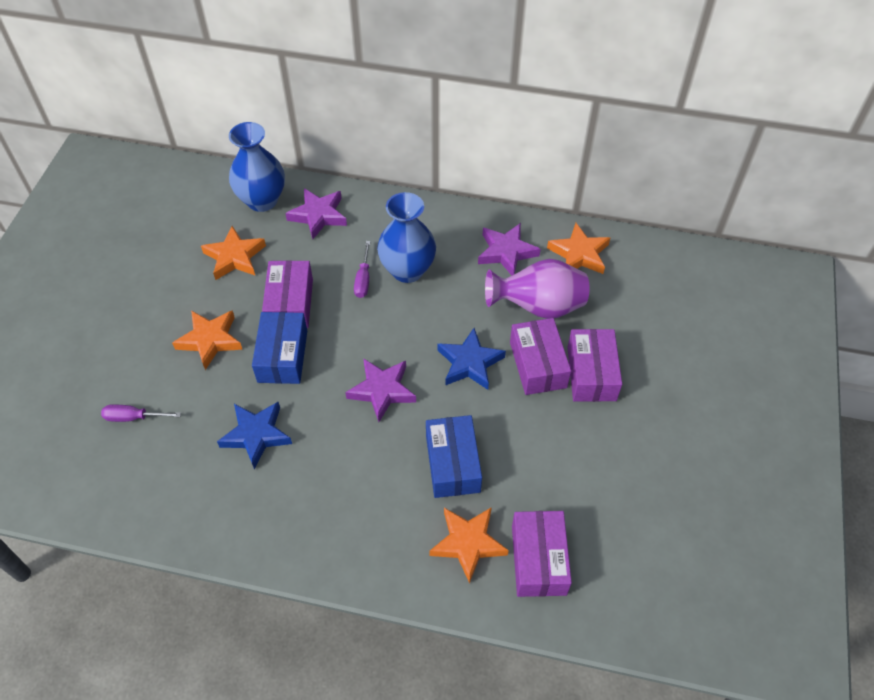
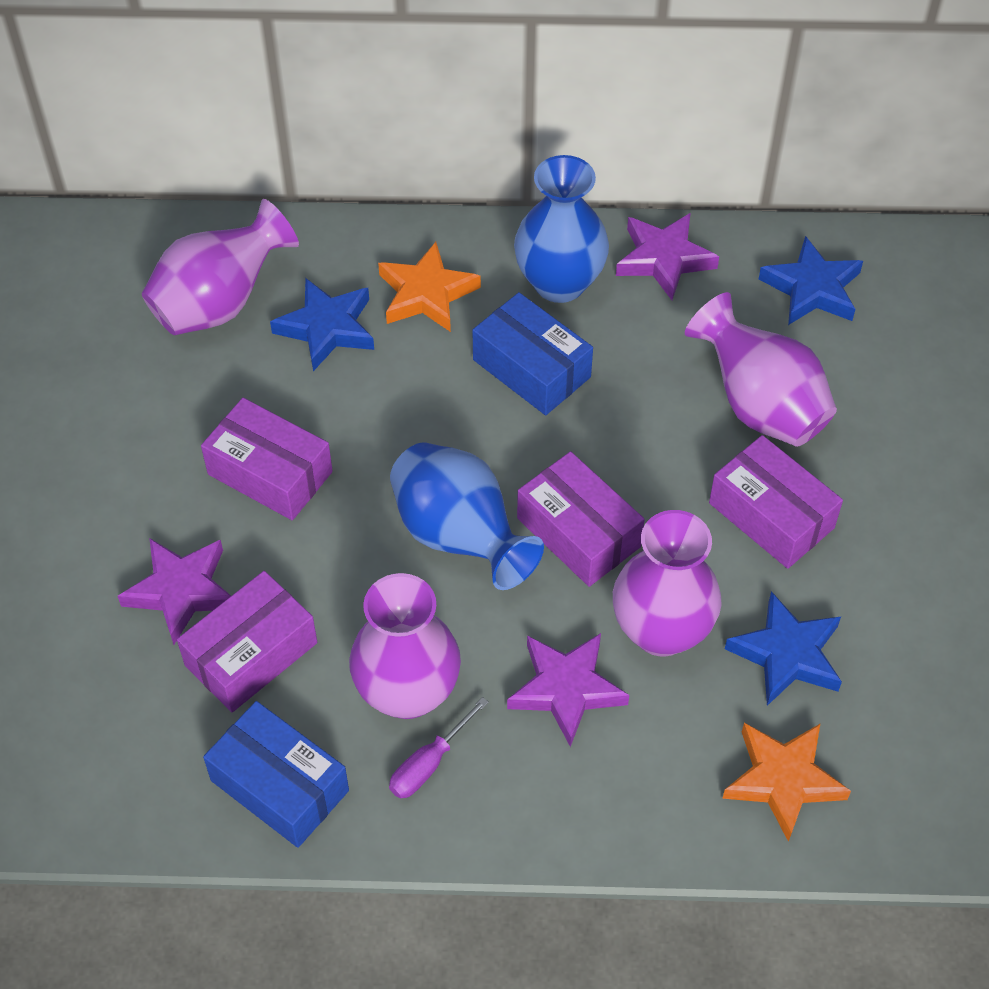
blue star: [217,402,292,469] [438,328,506,390] = 2 -> [270,278,374,371] [725,591,842,706] [759,236,863,325] = 3
orange star: [172,310,243,370] [201,226,266,280] [429,507,509,583] [547,223,610,274] = 4 -> [378,242,481,332] [722,723,851,842] = 2
purple screwdriver: [101,404,181,422] [354,241,370,298] = 2 -> [389,697,489,799] = 1
purple vase: [485,259,590,319] = 1 -> [142,199,299,336] [349,573,461,719] [613,510,722,656] [685,292,837,447] = 4

